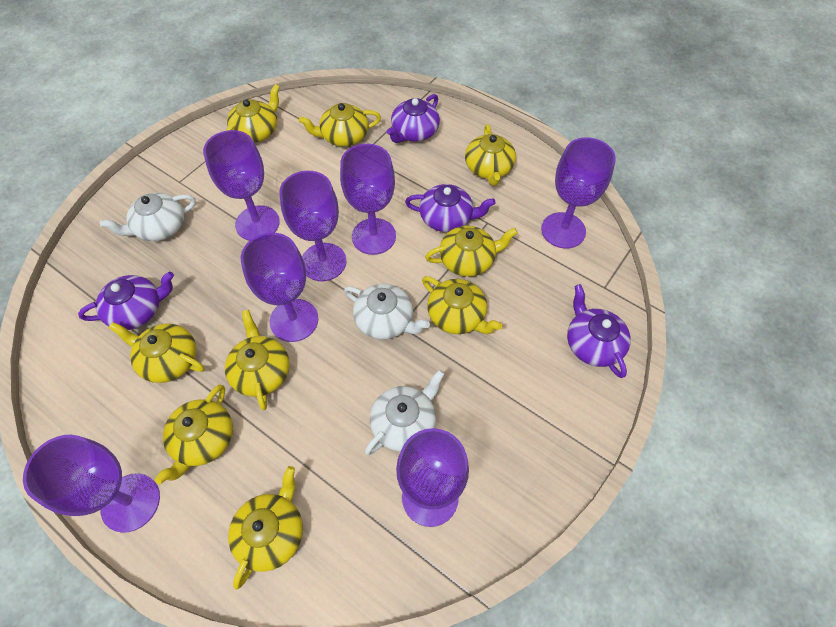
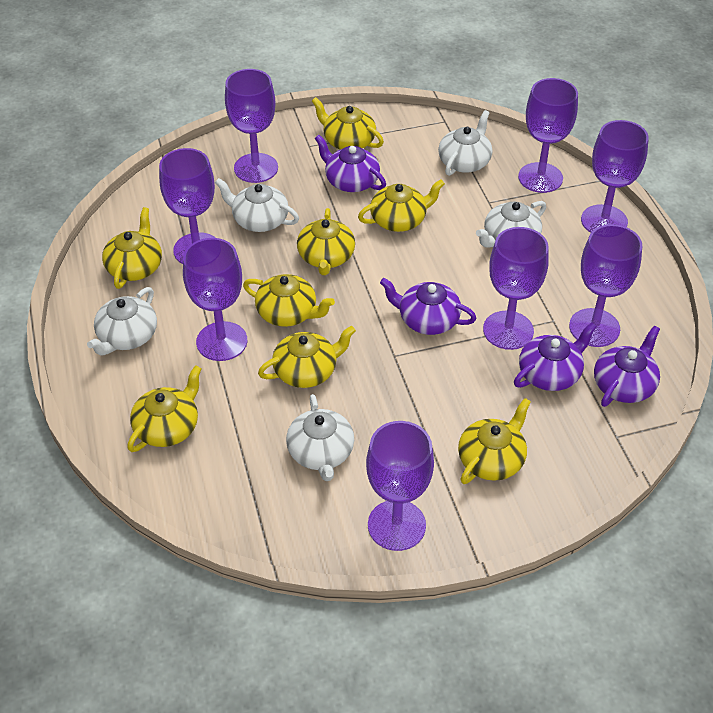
purple goblet: [23,435,160,533] [203,130,280,241] [241,232,318,342] [279,171,347,281] [340,144,396,255] [396,428,469,527] [541,137,616,248] = 7 -> [159,148,216,264] [183,238,247,361] [225,69,278,183] [366,421,434,551] [483,227,549,350] [518,78,578,193] [569,224,642,347] [581,120,649,233] = 8
white teapot: [100,193,196,241] [344,284,430,340] [365,370,445,455] = 3 -> [87,287,157,356] [215,178,299,232] [286,394,354,481] [438,110,492,176] [476,201,546,247] = 5
yellow teapot: [109,322,205,383] [155,385,233,484] [225,310,290,410] [226,84,280,142] [228,466,303,590] [299,103,381,147] [422,276,502,334] [425,226,518,277] [465,124,516,186] = 9 -> [102,207,162,289] [127,365,202,452] [243,274,335,327] [258,325,356,388] [297,208,355,275] [312,97,384,150] [358,179,445,232] [458,398,531,484] = 8

